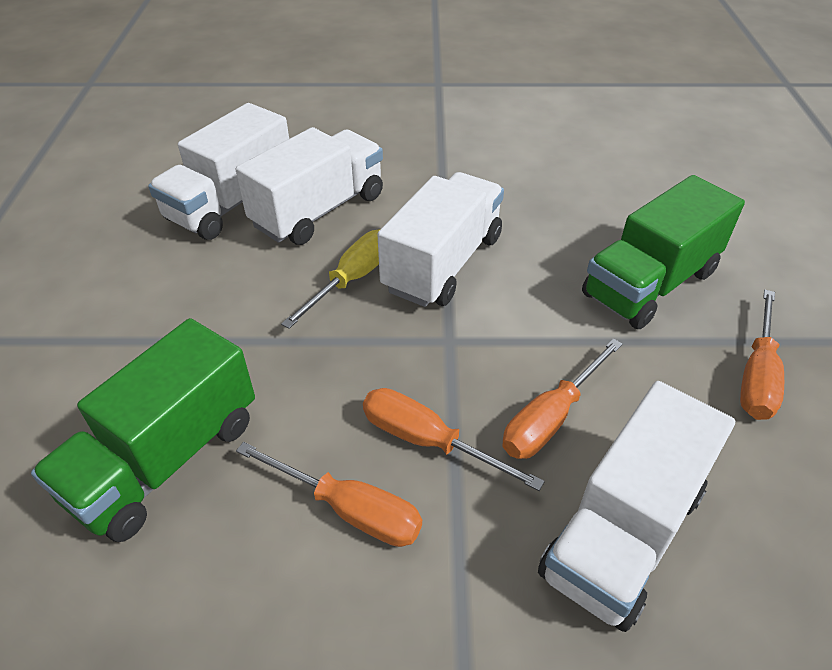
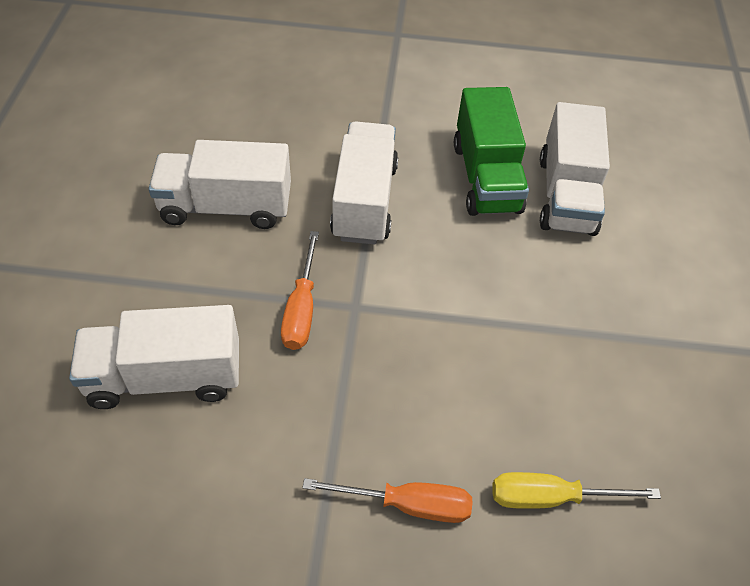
green truck: [31,318,255,542] [582,175,745,329] = 2 -> [454,87,529,216] = 1
orange screwdriver: [236,442,422,547] [363,388,545,491] [502,339,623,459] [740,290,784,420] = 4 -> [281,231,319,350] [302,478,472,523] = 2

